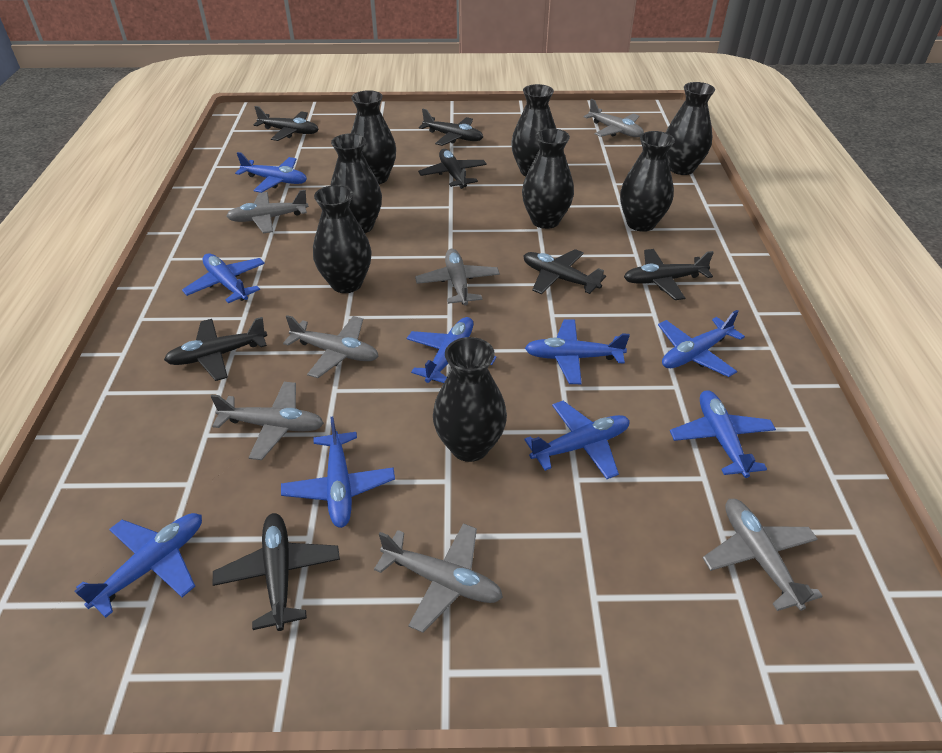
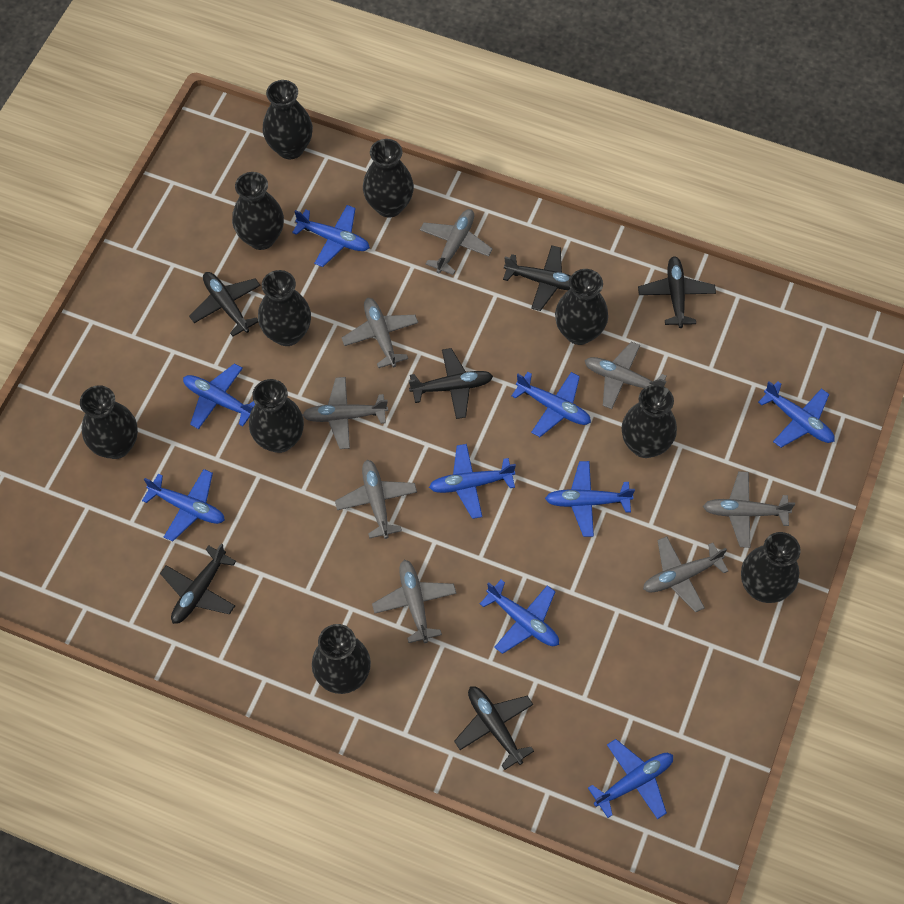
black plane: [164,317,267,381] [213,513,340,631] [253,106,319,141] [418,149,487,189] [419,109,483,146] [524,249,606,294] [624,249,714,300] = 7 -> [160,543,236,624] [189,272,261,337] [409,348,493,419] [454,686,534,770] [503,245,571,311] [638,256,716,328] = 6
black vase: [313,185,372,293] [330,133,382,233] [351,90,396,184] [433,337,507,462] [511,84,556,176] [522,128,574,229] [620,131,675,232] [666,82,715,175] = 8 -> [80,385,138,459] [232,172,284,250] [249,379,304,453] [258,270,311,346] [263,80,313,159] [312,624,371,694] [363,139,414,217] [555,269,608,345] [621,385,677,458] [741,532,801,603] = 10
grey plane: [210,382,324,460] [226,190,309,233] [283,315,378,378] [374,523,503,633] [415,249,500,306] [584,99,644,137] [703,499,823,611] = 7 -> [303,377,388,449] [335,460,417,539] [342,298,418,368] [372,560,457,643] [420,209,493,275] [585,342,667,409] [643,536,728,612] [703,471,795,548] = 8

